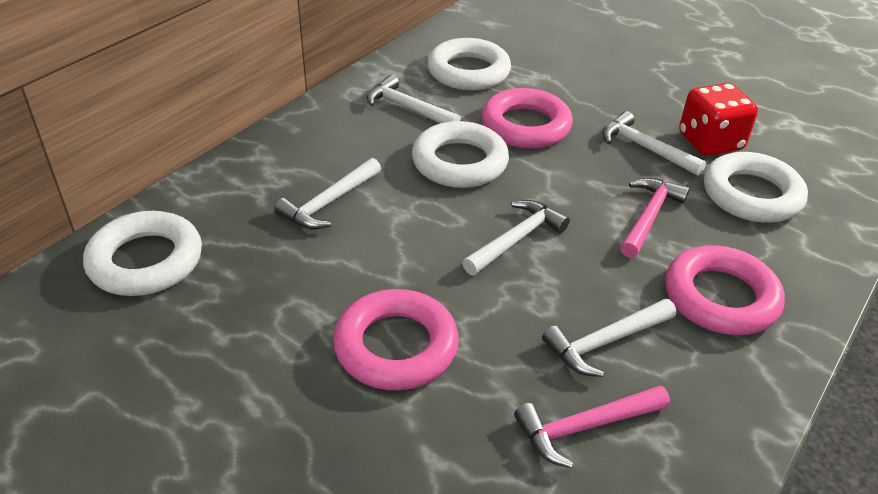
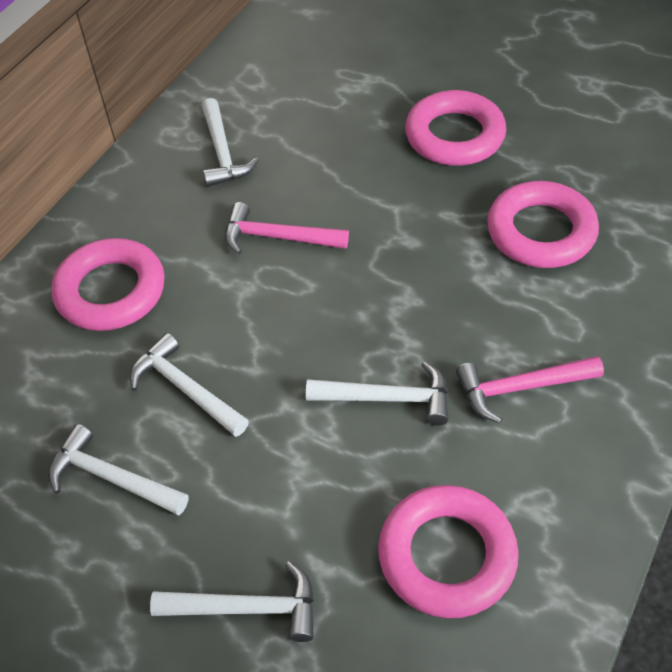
pink ring: [333,289,459,390] [481,88,573,149] [665,245,785,335] = 3 -> [51,238,165,331] [378,485,519,618] [405,90,506,166] [487,181,599,268] = 4
red dice: [679,83,758,156] = 1 -> none = 0
white ring: [83,211,202,296] [412,121,509,188] [427,38,511,90] [704,152,808,223] = 4 -> none = 0

